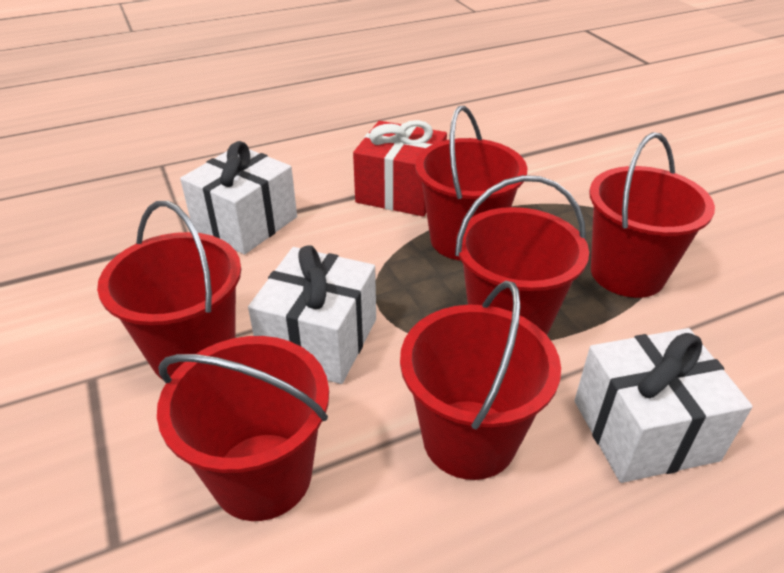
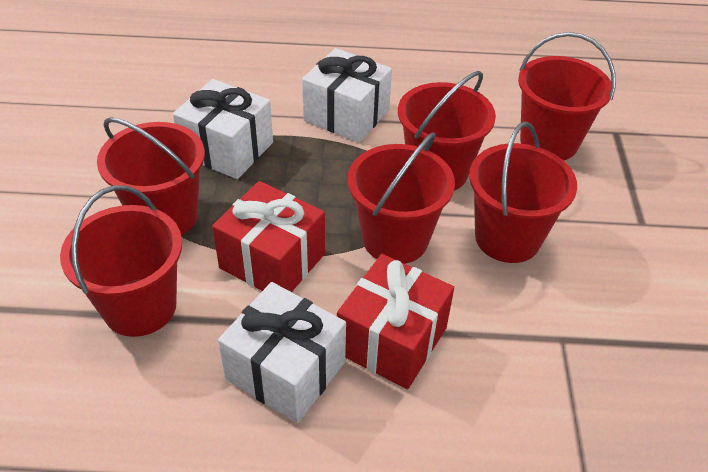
red gift: [353,120,447,216] = 1 -> [212,181,325,292] [337,254,454,389] = 2

